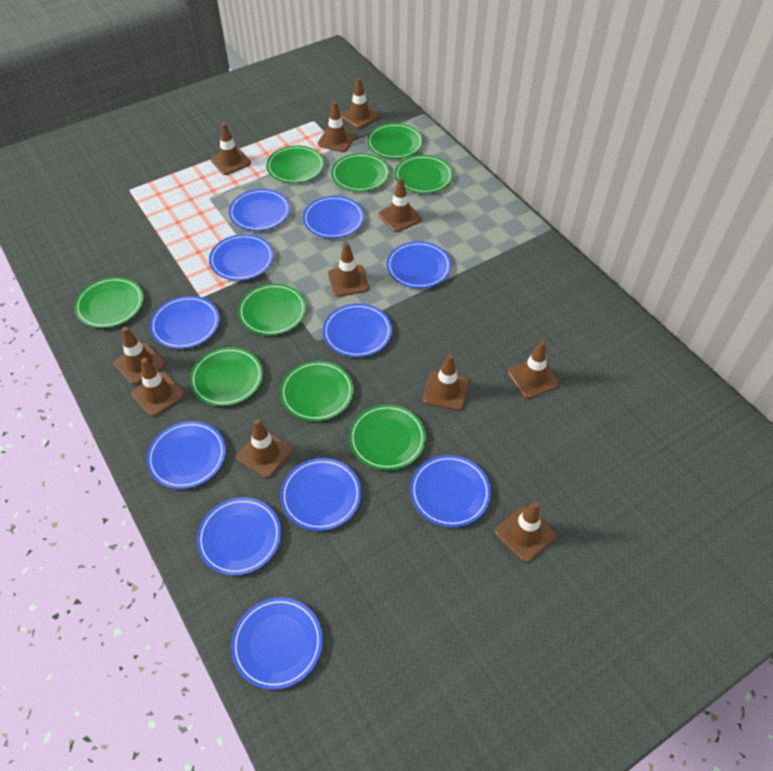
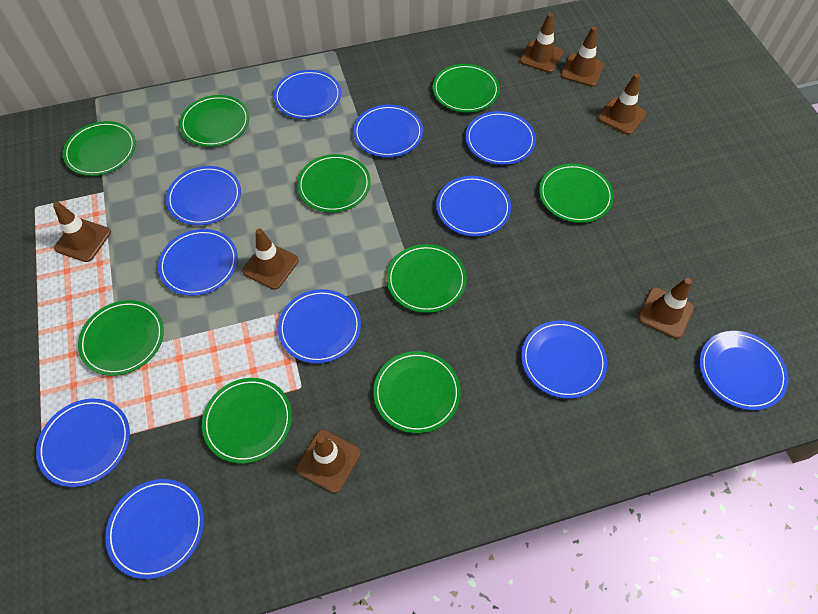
brown traffic cone: [114,327,166,385] [131,358,185,417] [211,123,251,175] [237,419,293,478] [318,101,356,152] [328,242,369,297] [340,78,379,129] [378,178,422,232] [423,354,469,411] [495,502,556,562] [508,341,559,399] = 11 -> [53,202,111,262] [242,229,299,290] [296,429,361,493] [520,13,563,73] [561,27,604,87] [598,73,646,135] [638,278,694,339] = 7

